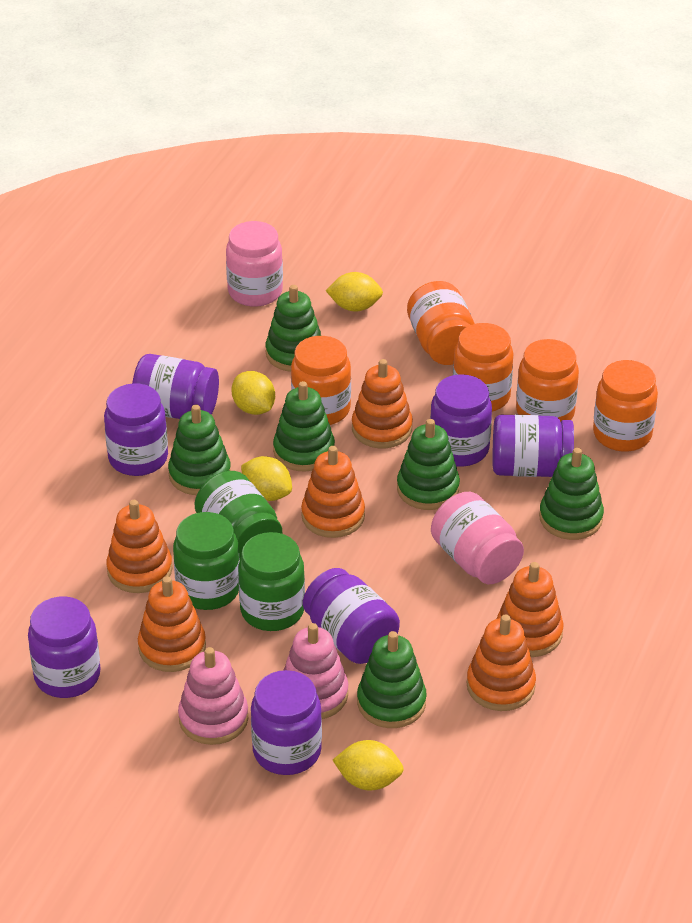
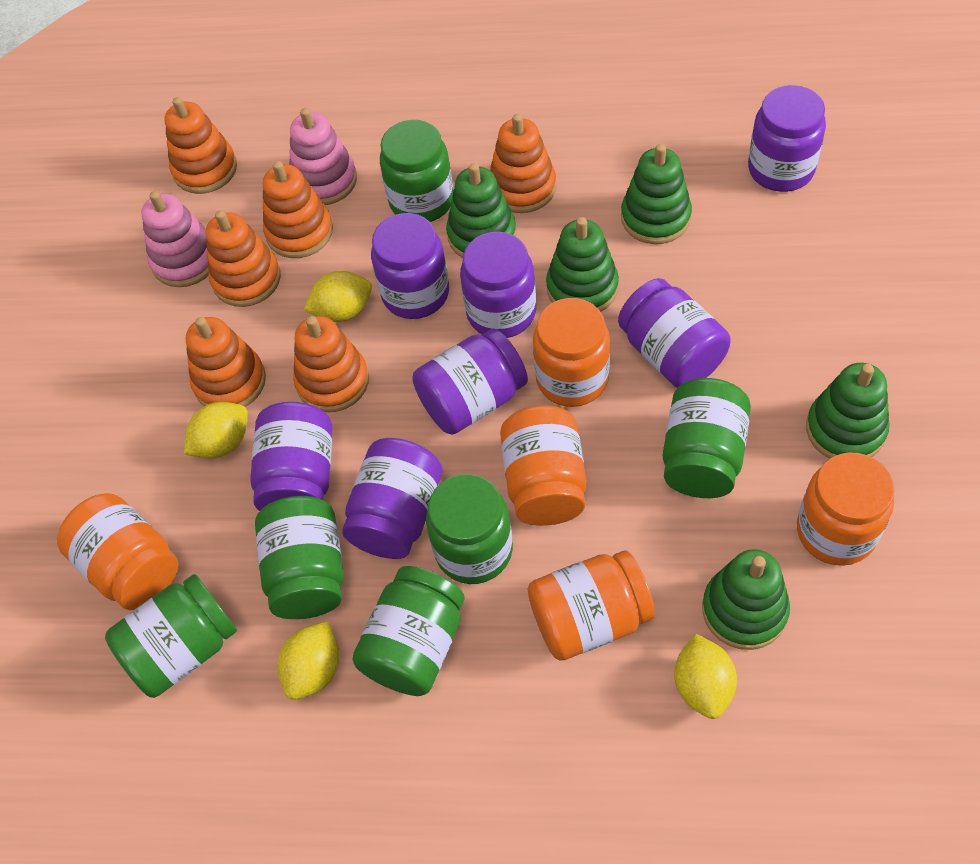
green jar: [173,512,240,610] [194,471,282,560] [238,532,305,631] = 3 -> [105,574,237,698] [255,496,344,619] [353,566,465,696] [380,120,454,222] [426,474,513,584] [663,378,751,498] = 6
green stacking toy: [168,405,231,495] [266,285,321,372] [273,381,335,472] [357,631,427,728] [397,419,460,510] [539,448,604,540] = 6 -> [446,163,516,258] [546,217,619,312] [621,144,692,244] [702,549,790,650] [806,363,889,459] = 5
pink jar: [226,221,283,307] [431,492,524,584] = 2 -> none = 0

